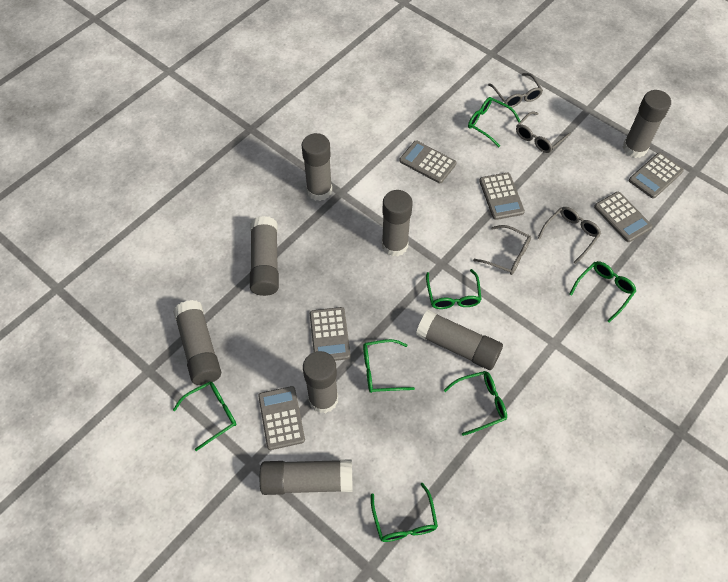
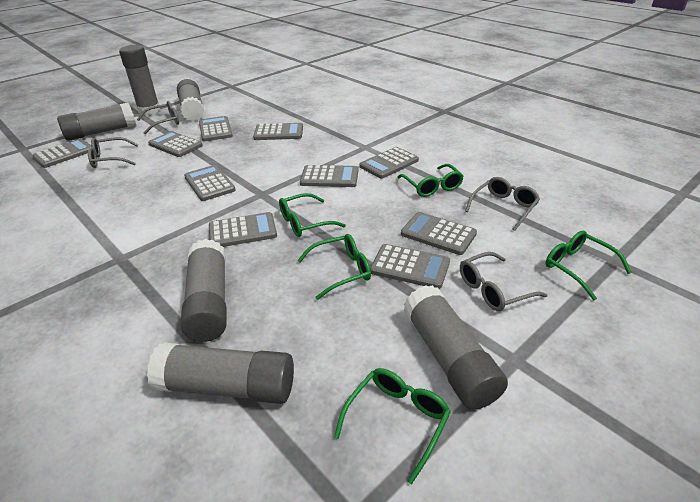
green glasses: [173,382,236,451] [363,339,415,393] [371,483,438,542] [426,269,482,309] [444,371,507,436] [468,97,520,147] [569,261,636,323] = 7 -> [279,193,346,237] [297,234,371,300] [334,368,451,484] [397,164,464,197] [546,231,632,300] = 5
grey calculator: [258,386,305,450] [310,307,351,361] [400,140,456,183] [479,173,525,220] [594,192,653,242] [629,153,684,199] = 6 -> [32,139,92,168] [148,131,203,157] [184,165,235,201] [199,116,233,141] [209,212,277,247] [253,123,303,140] [300,165,358,187] [359,147,419,179] [370,244,450,289] [401,212,477,255] = 10
grey glue stick: [173,300,221,385] [250,216,279,296] [260,459,353,495] [302,133,332,201] [303,351,338,413] [382,190,413,257] [416,310,503,370] [622,90,671,158] = 8 -> [57,103,136,141] [119,45,160,115] [147,342,294,404] [177,79,204,121] [180,239,227,342] [403,285,508,410] = 6

